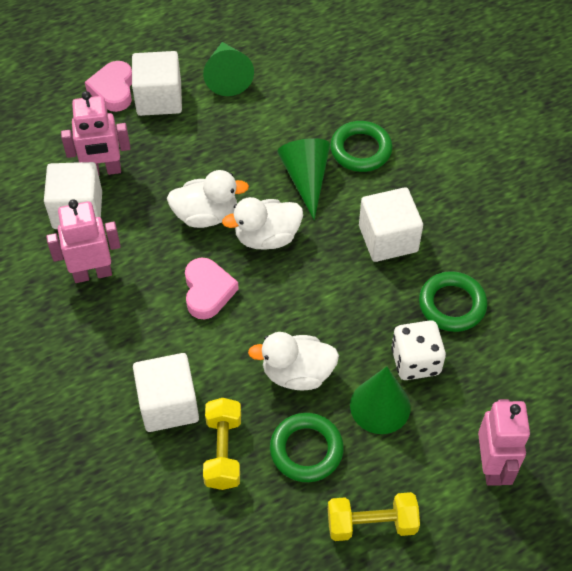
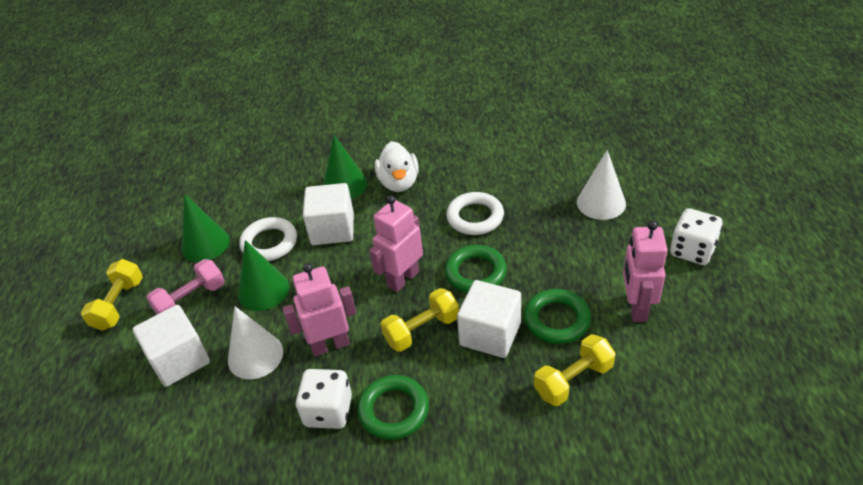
pink dumbbell: none = 0 -> [146,259,225,314] = 1
pink heart: [85,61,132,112] [185,258,239,319] = 2 -> none = 0
white cone: none = 0 -> [228,306,283,379] [577,150,626,220] = 2
white cube: [44,162,102,229] [132,51,182,116] [133,353,199,432] [359,187,423,262] = 4 -> [133,305,210,387] [303,183,354,245] [457,280,521,358] = 3
white dice: [391,320,446,380] = 1 -> [296,369,352,429] [670,208,723,265] = 2
white duck: [167,170,249,228] [222,197,303,250] [248,332,339,390] = 3 -> [375,141,419,192] = 1
white ring: none = 0 -> [239,217,297,261] [446,192,504,235] = 2
yellow dumbbell: [203,398,241,490] [328,492,420,541] = 2 -> [81,259,143,331] [381,288,459,352] [534,334,616,406] = 3

